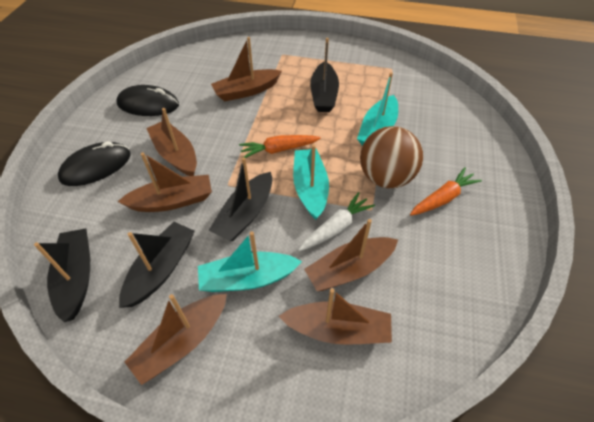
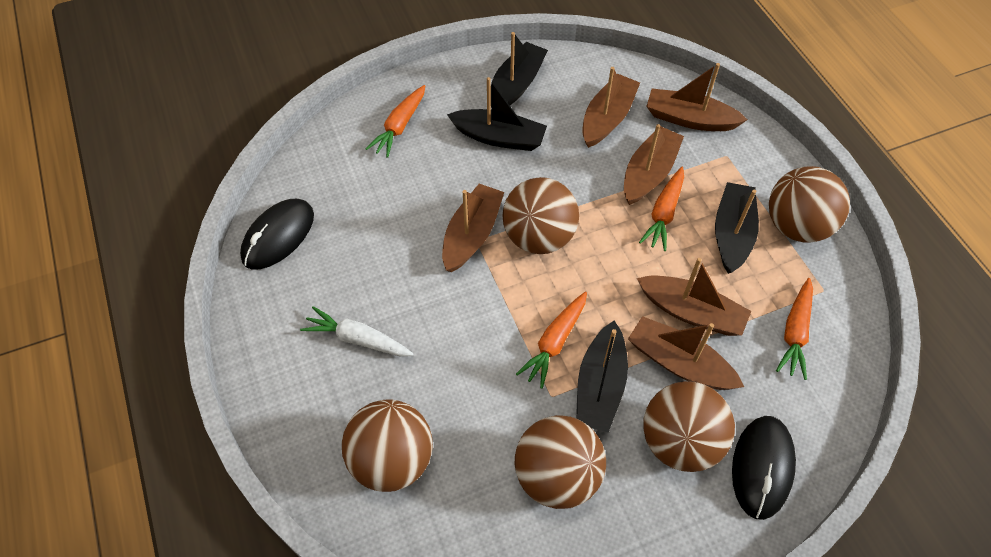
brown ball: [360,126,423,188] = 1 -> [342,399,433,492] [502,177,579,254] [515,415,606,509] [643,381,735,472] [769,166,850,243] = 5
orange carrot: [239,135,321,158] [410,168,482,216] = 2 -> [365,85,425,158] [516,292,587,389] [639,167,684,251] [776,278,813,380] = 4
turquoise boat: [198,231,302,292] [293,145,329,220] [357,72,398,146] = 3 -> none = 0

